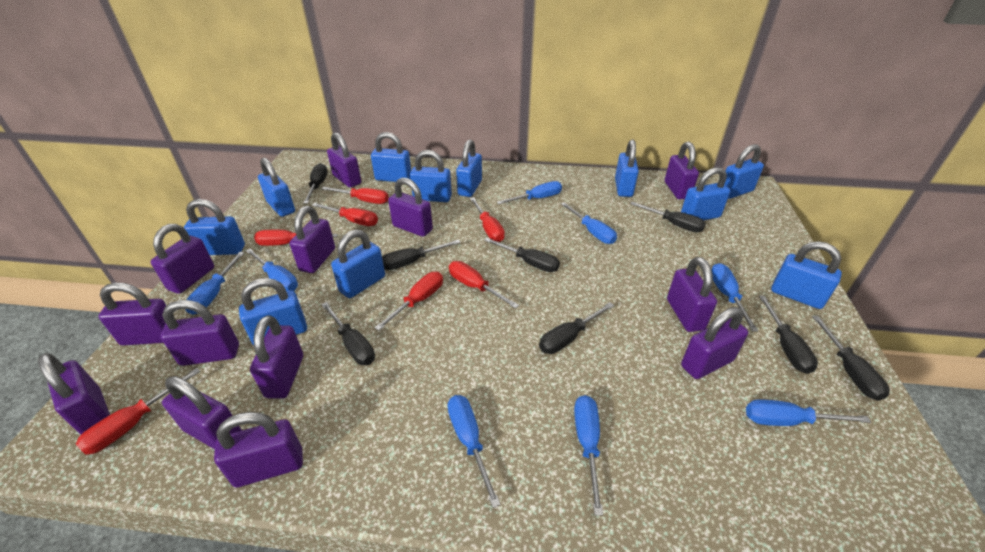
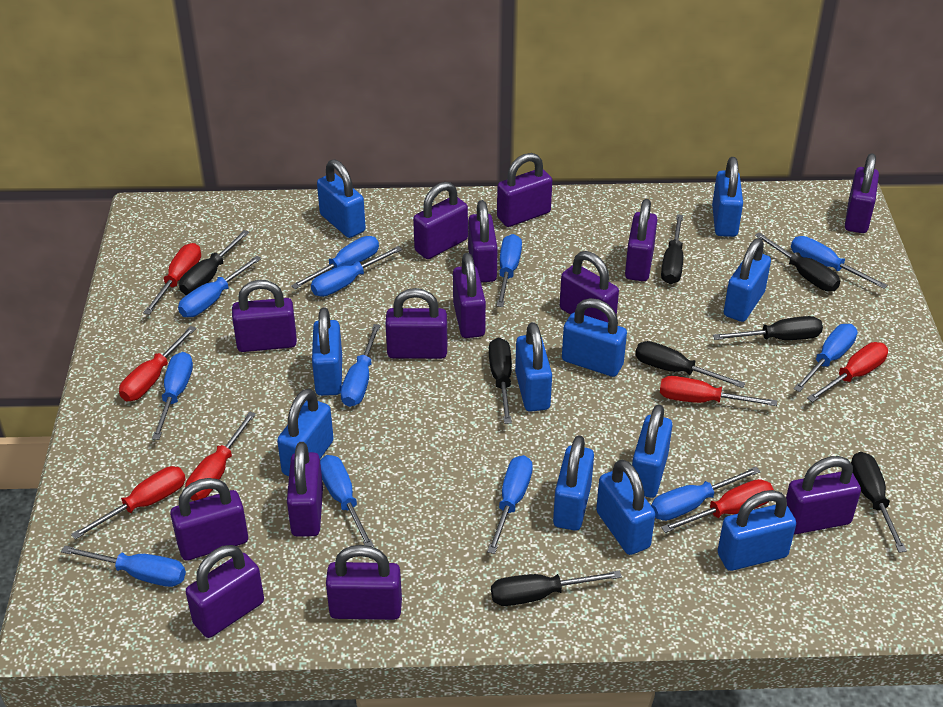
blue screwdriver: [185,252,244,315] [246,249,298,291] [448,395,500,508] [497,181,562,204] [561,202,617,244] [574,395,603,516] [712,263,758,332] [746,399,871,426] = 8 -> [61,546,186,587] [152,352,193,440] [178,256,261,317] [291,236,379,289] [311,246,402,297] [320,455,374,547] [341,324,381,407] [487,455,533,554] [497,234,522,307] [651,467,761,521] [791,236,887,289] [793,324,857,392] = 12
purple padlock: [38,353,110,435] [98,282,167,346] [151,224,214,294] [161,300,239,366] [162,376,242,449] [214,412,303,488] [250,315,303,399] [290,206,335,273] [327,132,361,188] [388,178,433,237] [665,142,699,199] [667,257,717,332] [681,307,748,379] = 13 -> [170,478,248,561] [186,545,264,638] [232,280,297,352] [287,442,323,537] [326,545,402,620] [385,288,447,359] [413,182,468,259] [453,253,486,338] [468,200,498,282] [497,153,552,227] [560,251,619,322] [625,199,658,281] [786,456,861,534] [845,153,879,233] = 14

